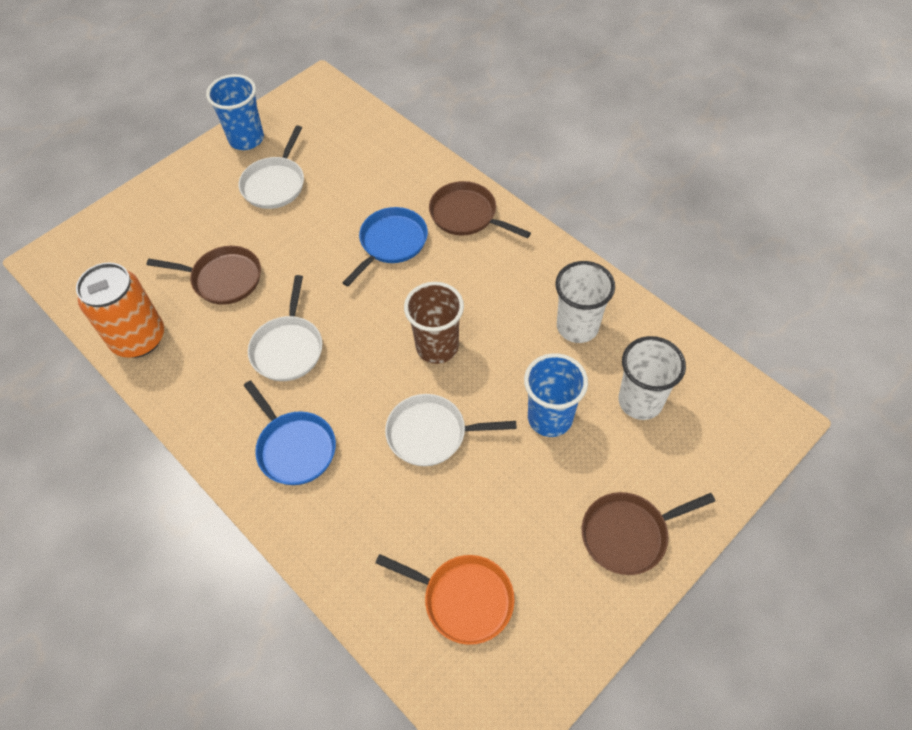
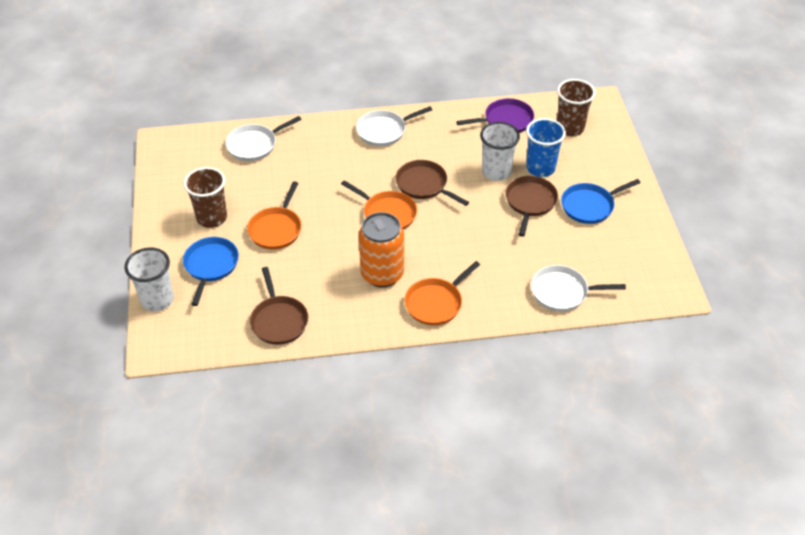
blue cup: [206,74,264,150] [524,353,588,437] = 2 -> [526,118,566,177] = 1
brown cup: [404,282,464,364] = 1 -> [184,167,227,228] [557,79,596,136] = 2
orange pan: [375,554,515,645] = 1 -> [247,181,302,249] [341,180,417,230] [405,261,480,325] = 3
purple pan: none = 0 -> [456,98,534,133] = 1

